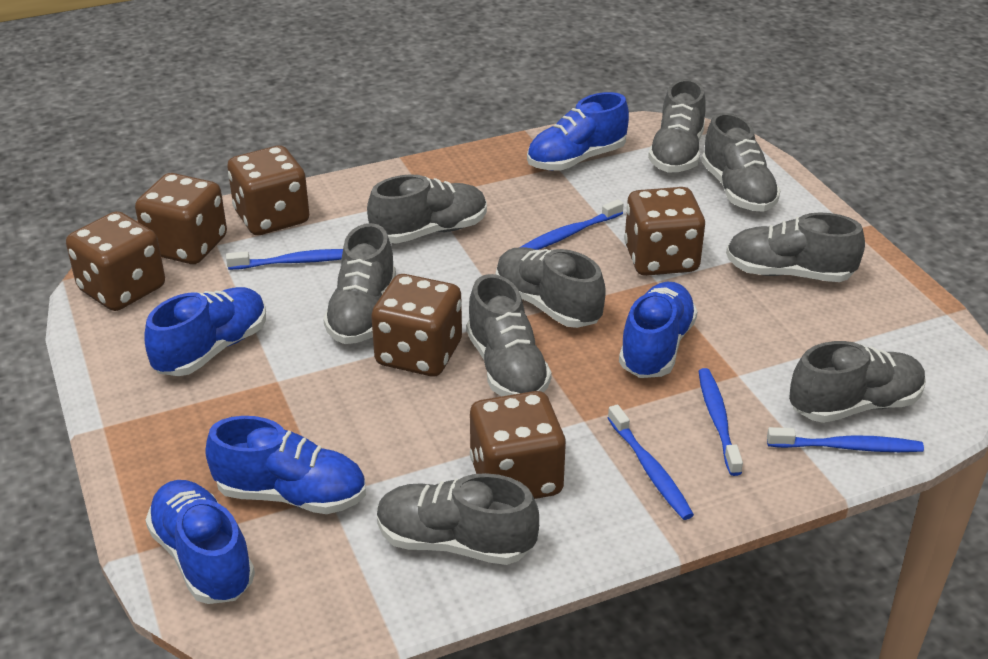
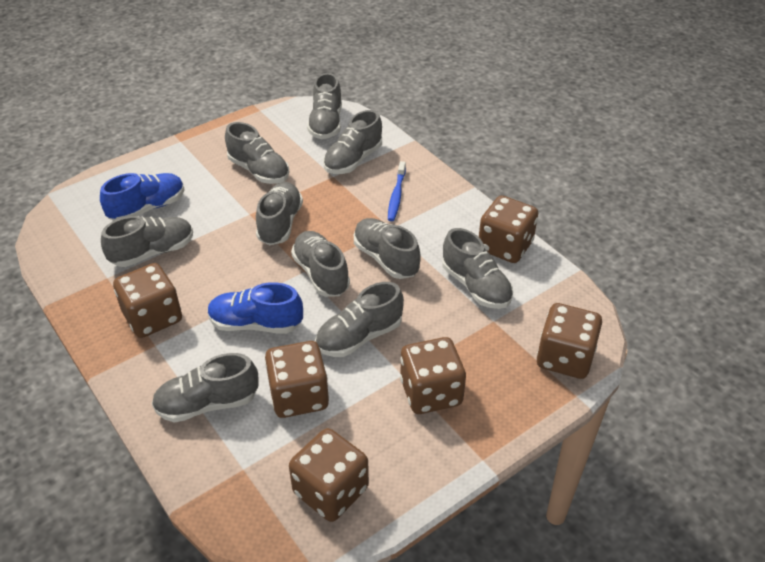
blue shoe: [144,287,266,376] [145,480,255,604] [205,416,366,514] [527,92,629,171] [619,282,698,378] = 5 -> [100,173,185,221] [208,282,303,334] = 2
blue toothbrush: [226,249,343,270] [519,199,624,250] [608,404,694,520] [698,368,743,476] [767,427,924,452] = 5 -> [388,161,406,221] = 1
grey shoe: [323,223,396,344] [367,174,487,244] [377,473,539,565] [467,274,552,396] [496,247,606,328] [648,79,706,172] [701,112,781,212] [726,213,865,282] [789,341,926,423] = 9 -> [101,216,193,267] [152,353,259,422] [225,122,289,184] [256,182,303,245] [291,231,350,297] [307,73,342,139] [315,282,404,357] [323,110,382,174] [354,218,421,279] [442,228,513,309] = 10

